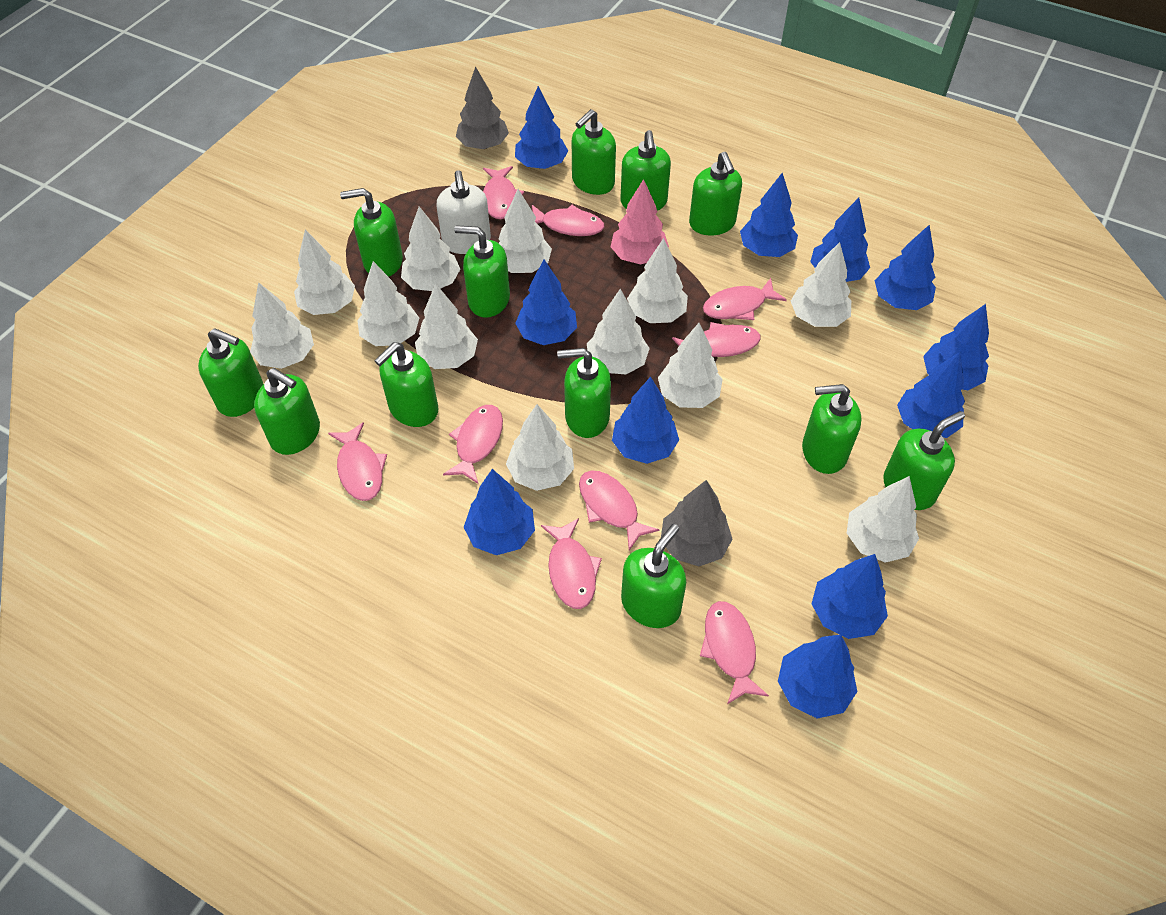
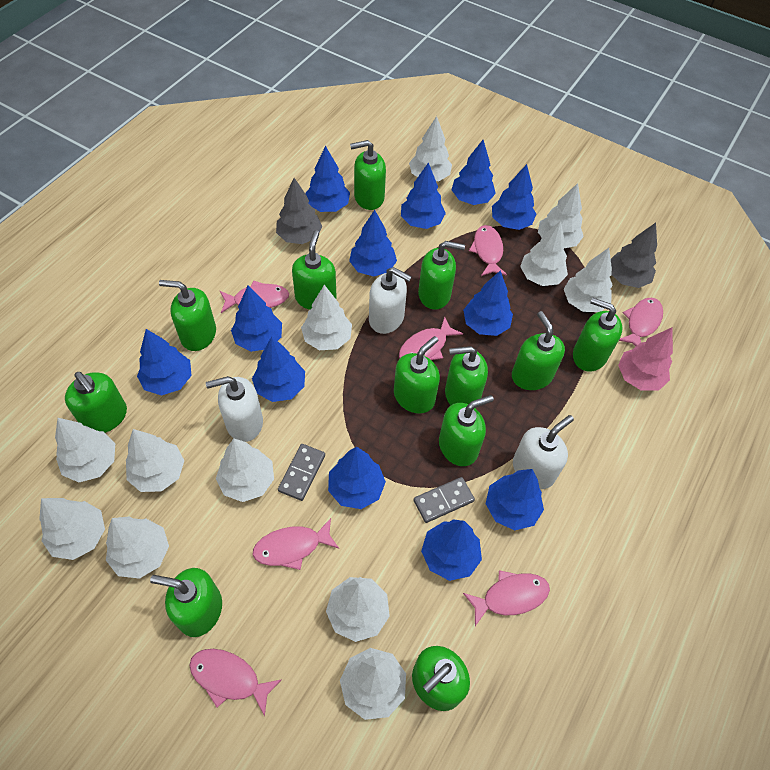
blue tree: [464,469,535,555] [515,86,568,169] [515,260,577,345] [612,377,679,464] [740,173,798,257] [778,635,857,719] [810,198,870,282] [811,554,888,639] [875,225,936,310] [897,352,965,438] [923,304,989,390] = 11 -> [137,329,192,396] [231,285,282,352] [252,336,305,402] [305,146,350,212] [328,447,386,509] [349,210,397,276] [401,162,446,229] [421,519,482,581] [452,140,496,205] [463,270,513,336] [486,469,544,530] [492,164,536,230] = 12
grey domino: none = 0 -> [278,444,325,501] [414,477,475,523] = 2
pink fish: [328,422,387,501] [443,405,503,484] [483,166,524,219] [532,205,604,236] [541,518,602,609] [579,470,660,550] [672,322,761,357] [700,601,769,704] [703,278,787,320] = 9 -> [189,649,282,716] [220,280,289,313] [253,518,339,570] [399,317,463,360] [463,570,550,626] [469,225,507,276] [619,298,663,346] = 7
white soap dispenser: [437,170,491,254] = 1 -> [206,376,263,442] [369,267,412,334] [513,415,574,489] = 3

